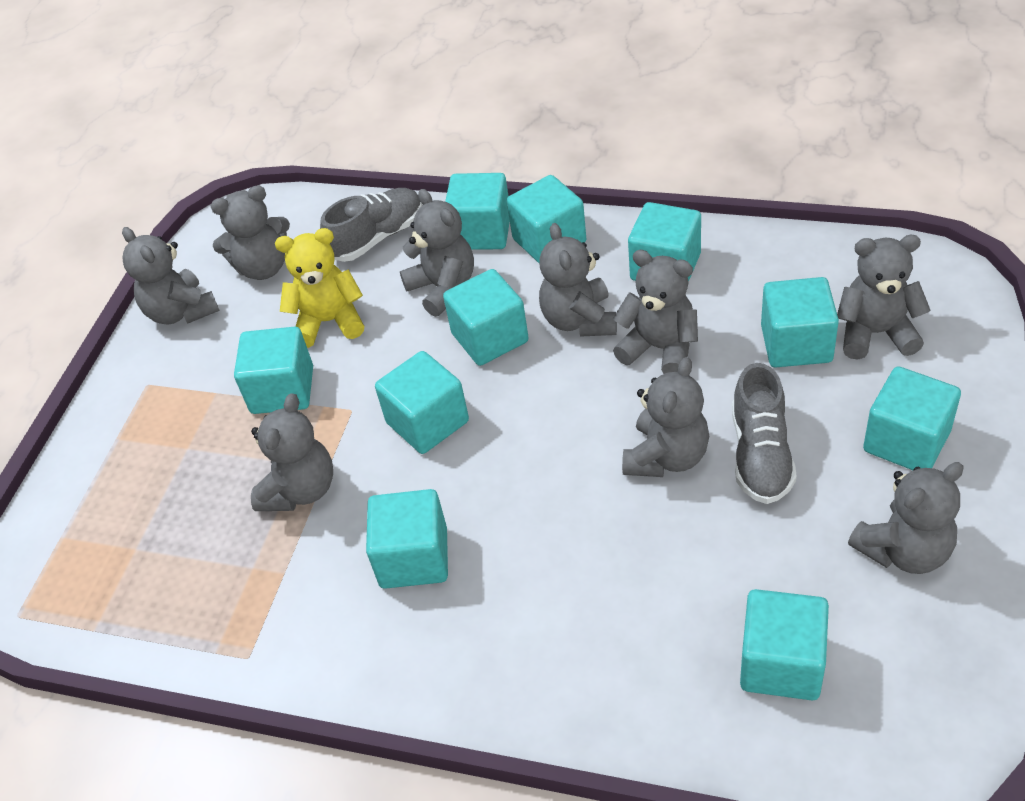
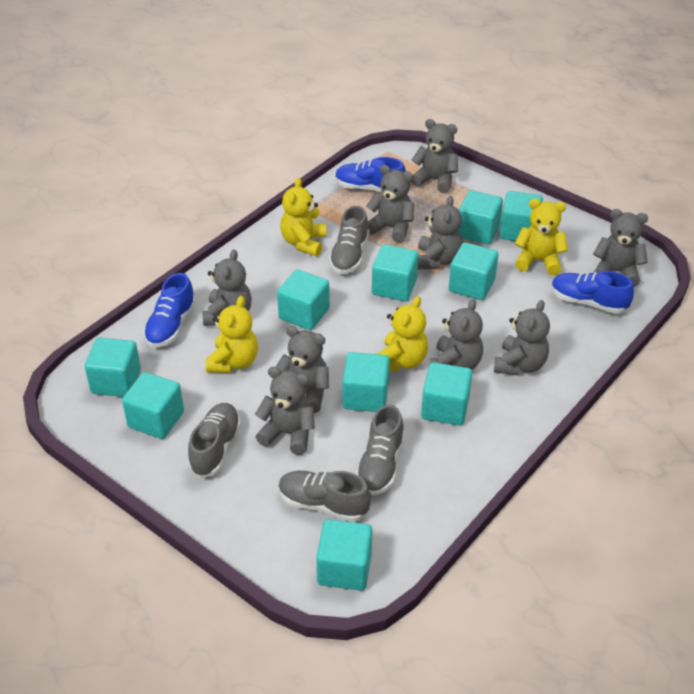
blue shoe: none = 0 -> [144,273,196,347] [335,157,406,192] [551,271,634,314] = 3
grey shoe: [320,188,423,262] [732,363,797,504] = 2 -> [188,403,241,478] [279,471,371,522] [329,206,369,274] [356,405,404,495] = 4
yellow teddy bear: [275,228,364,348] = 1 -> [206,296,258,373] [280,178,326,256] [375,296,428,371] [514,199,568,275] = 4

